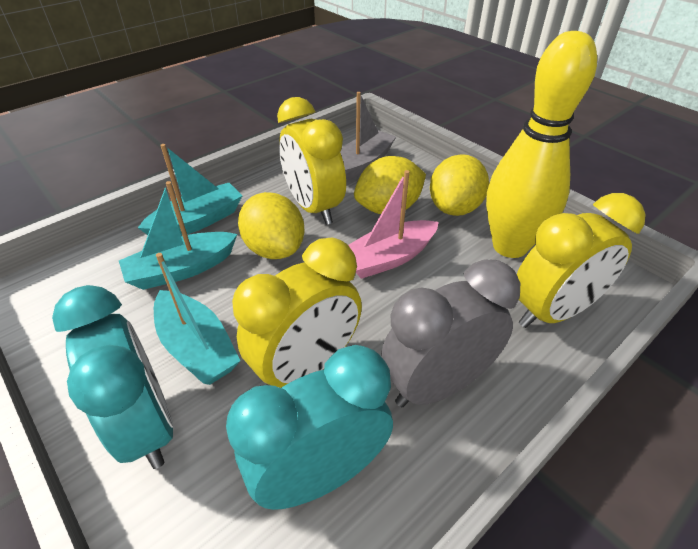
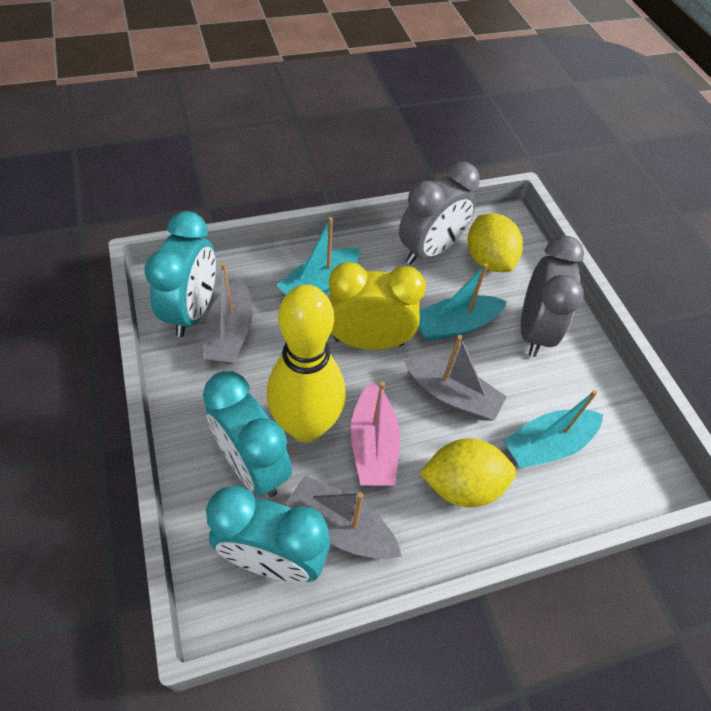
grey boat: [340,92,396,181] = 1 -> [203,263,253,364] [285,476,402,559] [403,335,507,420] = 3
grey clock: [381,259,520,407] = 1 -> [399,162,480,265] [521,236,584,357] = 2
turquoise clock: [52,285,174,469] [226,345,393,510] = 2 -> [144,211,216,337] [203,371,292,497] [206,485,330,583] = 3
yellow clock: [232,238,362,388] [277,97,346,225] [517,193,646,328] = 3 -> [329,262,426,350] = 1
yellow lemon: [238,192,305,259] [354,156,426,214] [430,154,489,216] = 3 -> [419,438,516,508] [468,213,523,272] = 2

